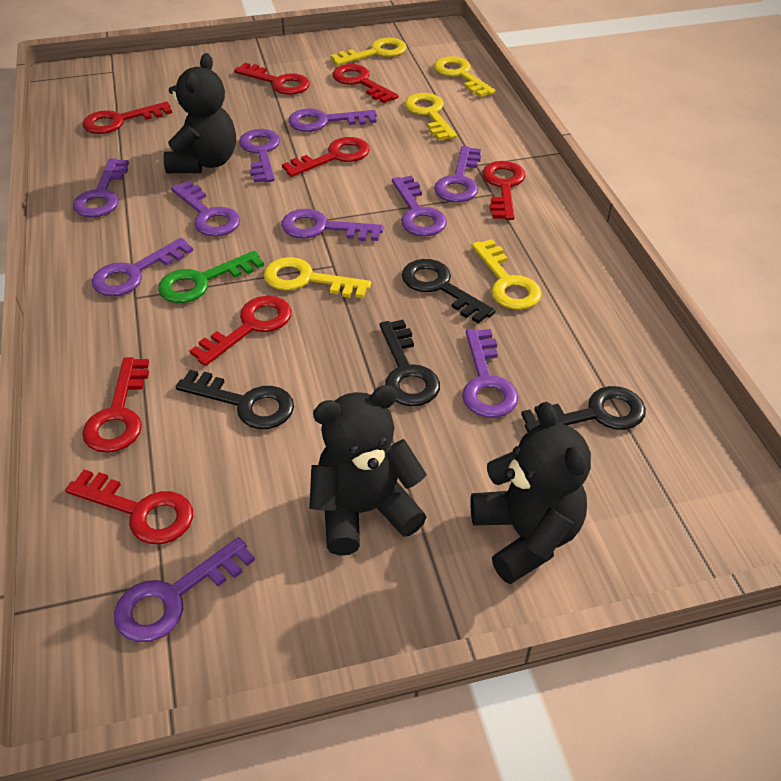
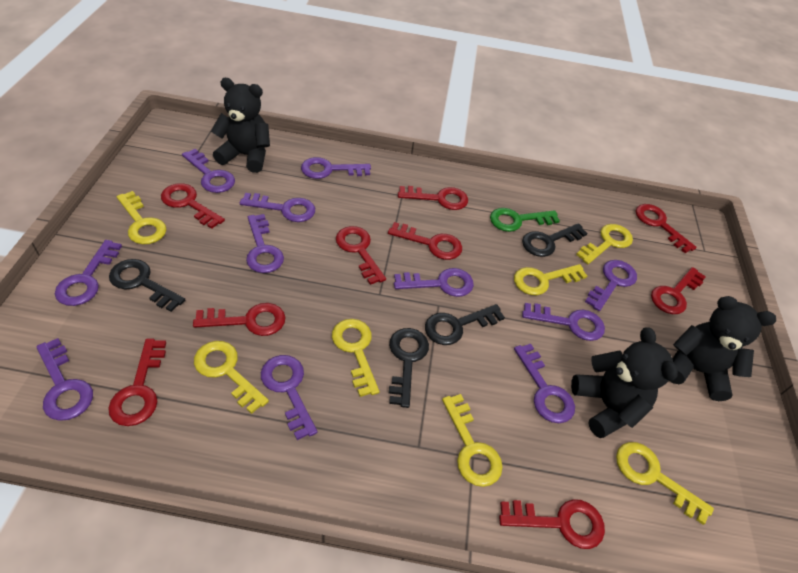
purple key: [73,159,129,218] [92,238,193,296] [114,537,255,642] [171,180,240,236] [239,129,280,183] [282,209,384,241] [288,108,377,132] [392,176,447,236] [434,146,481,202] [462,329,518,418] = 10 -> [36,338,93,421] [55,240,122,306] [182,149,235,193] [240,193,315,222] [246,214,284,273] [261,355,318,440] [301,157,371,179] [394,268,474,297] [514,344,575,423] [522,303,605,341] [585,260,637,311] = 11
red key: [65,470,193,544] [82,357,149,453] [83,102,172,134] [190,296,292,366] [234,63,310,95] [282,137,370,177] [332,64,399,103] [482,161,525,220] = 8 -> [108,339,166,426] [161,183,225,229] [193,303,285,336] [336,226,386,285] [388,222,462,260] [398,186,468,210] [499,499,605,549] [636,204,697,253] [651,267,706,314] = 9
yellow key: [264,257,371,298] [331,37,407,65] [405,93,457,141] [434,56,496,97] [471,239,542,310] = 5 -> [116,191,167,244] [194,341,269,414] [332,319,380,397] [442,394,503,487] [514,264,587,295] [576,224,633,264] [616,442,714,525] = 7

